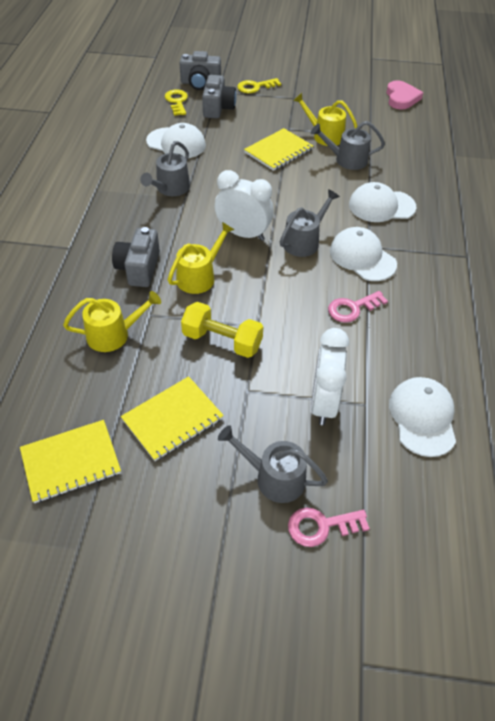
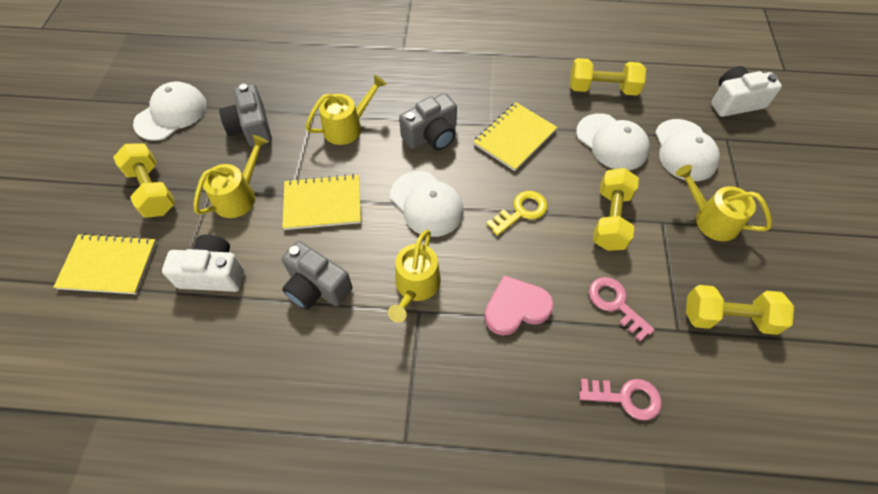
grey watering can: [140,141,190,196] [218,425,328,503] [280,189,340,257] [311,121,385,170] = 4 -> none = 0
white camera: none = 0 -> [162,235,244,292] [711,66,782,117] = 2
white clock: [215,170,274,241] [311,328,349,425] = 2 -> none = 0
yellow dumbbell: [181,302,263,358] = 1 -> [113,143,175,218] [570,58,646,96] [593,168,639,251] [686,285,794,335] = 4
yellow key: [165,89,188,116] [237,78,281,93] = 2 -> [486,191,547,236] = 1
yellow watering can: [63,291,161,352] [167,222,234,294] [293,93,358,146] = 3 -> [194,135,268,218] [305,75,386,145] [388,230,441,323] [676,165,772,241] = 4

